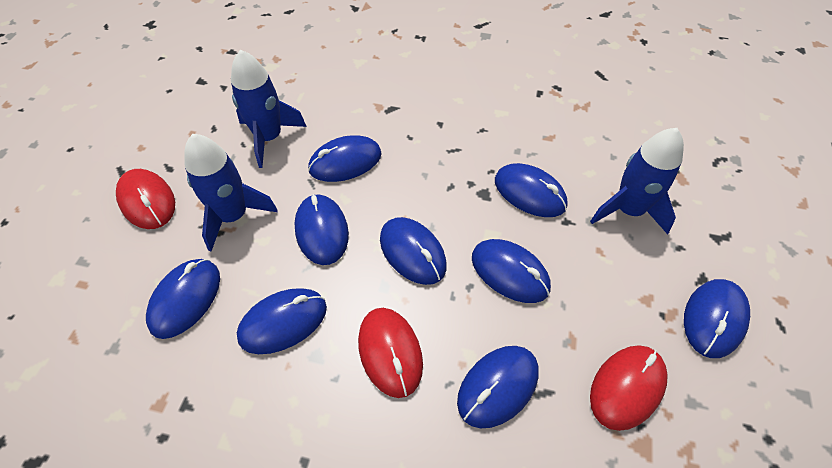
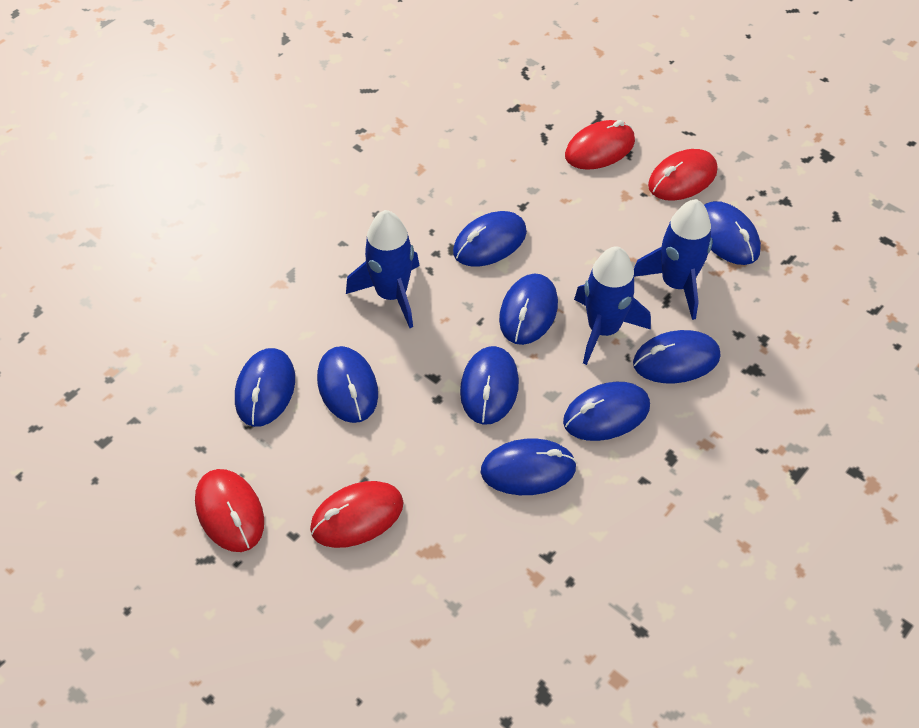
red mouse: [116,169,175,229] [358,308,423,398] [590,345,668,431] = 3 -> [195,469,264,552] [310,481,404,548] [565,120,635,170] [648,149,717,201] = 4

